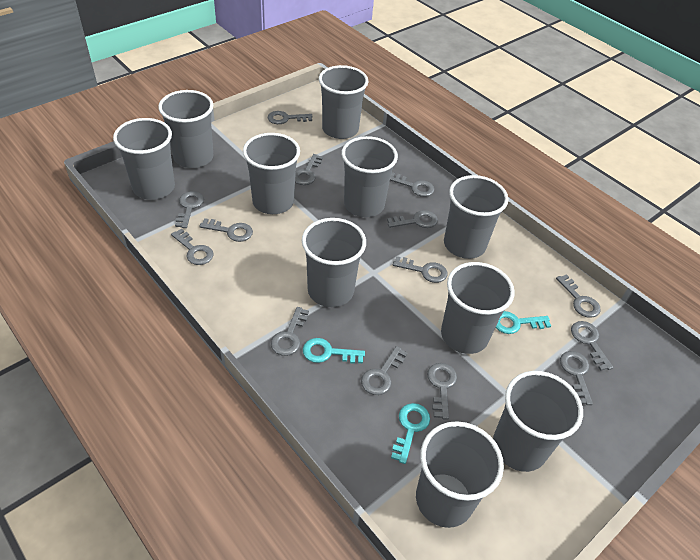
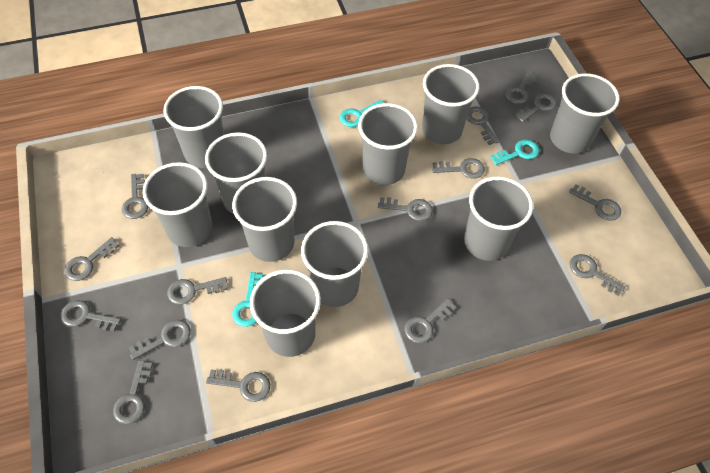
grey key: [171,229,213,265] [175,191,204,228] [199,218,253,242] [268,111,313,124] [271,307,309,356] [295,154,323,185] [361,346,407,395] [387,210,438,228] [390,172,434,197] [393,256,448,283] [427,363,457,420] [556,274,601,318] [560,351,593,405] [571,321,613,371] = 14 -> [60,300,121,332] [64,237,119,281] [113,360,153,424] [122,174,148,219] [128,320,191,360] [167,277,227,305] [206,369,270,402] [378,197,433,221] [404,298,456,343] [432,158,485,179] [467,106,500,145] [505,71,538,104] [515,93,557,122] [569,184,621,221] [570,254,626,296] = 15

